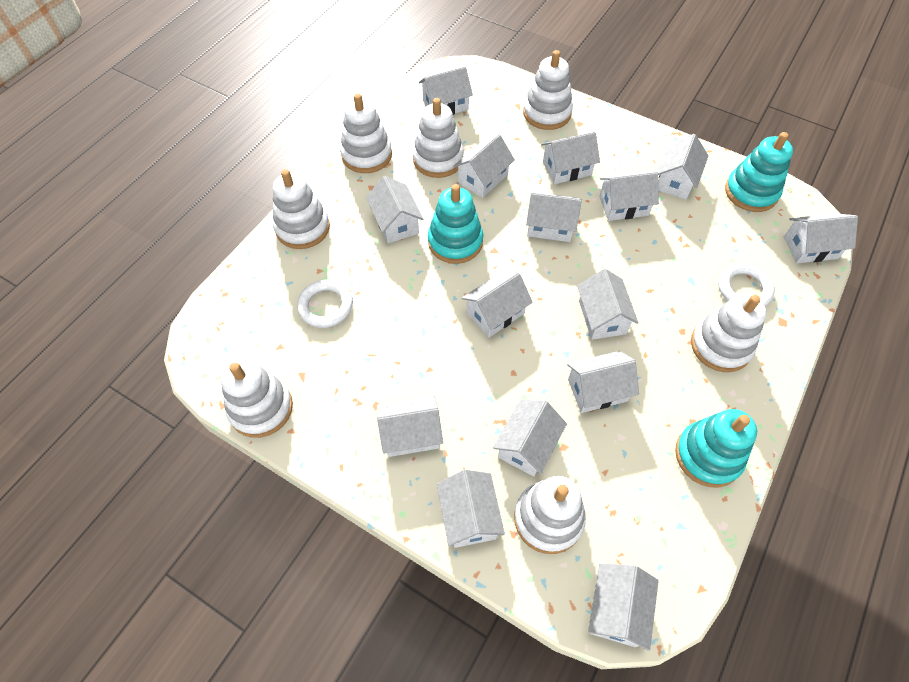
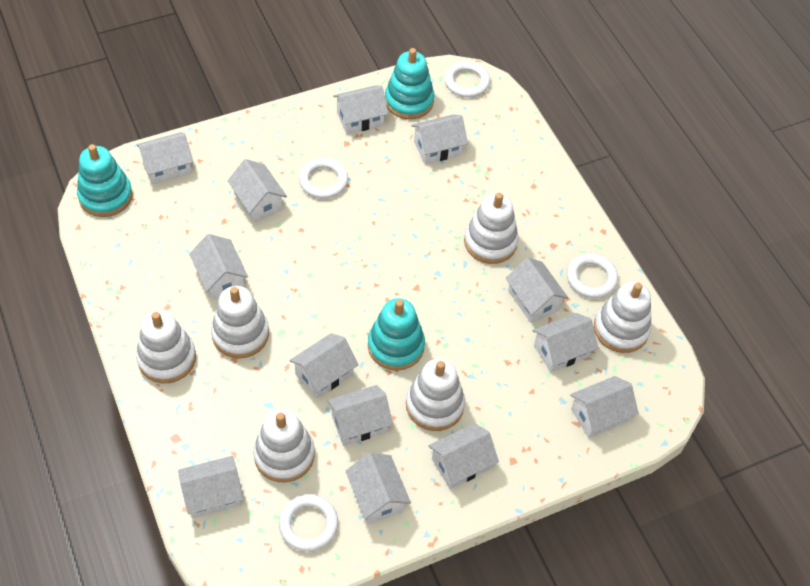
white house: [366,176,423,244] [377,396,443,457] [419,67,473,115] [437,470,505,548] [453,134,515,198] [462,271,533,338] [493,400,567,477] [526,192,582,242] [541,132,600,184] [567,351,639,413] [577,269,639,340] [588,563,659,651] [599,172,659,221] [657,134,709,199] [784,213,858,263] = 15 -> [137,132,193,184] [178,456,243,518] [189,234,248,300] [228,159,287,223] [289,333,358,399] [327,385,393,446] [333,86,388,134] [346,453,411,525] [411,115,468,164] [428,423,499,489] [506,257,568,323] [533,313,598,372] [570,376,638,438] = 13
white ring: [297,280,353,328] [718,263,775,306] = 2 -> [279,494,338,551] [299,158,348,199] [444,61,490,97] [567,254,618,298] = 4
white stacking toy: [221,359,293,438] [273,169,330,249] [340,93,392,173] [413,98,464,178] [514,476,586,554] [523,50,573,130] [691,294,767,372] = 7 -> [136,310,196,383] [211,286,269,358] [253,409,315,483] [406,358,465,431] [464,193,519,264] [594,282,651,353] = 6

